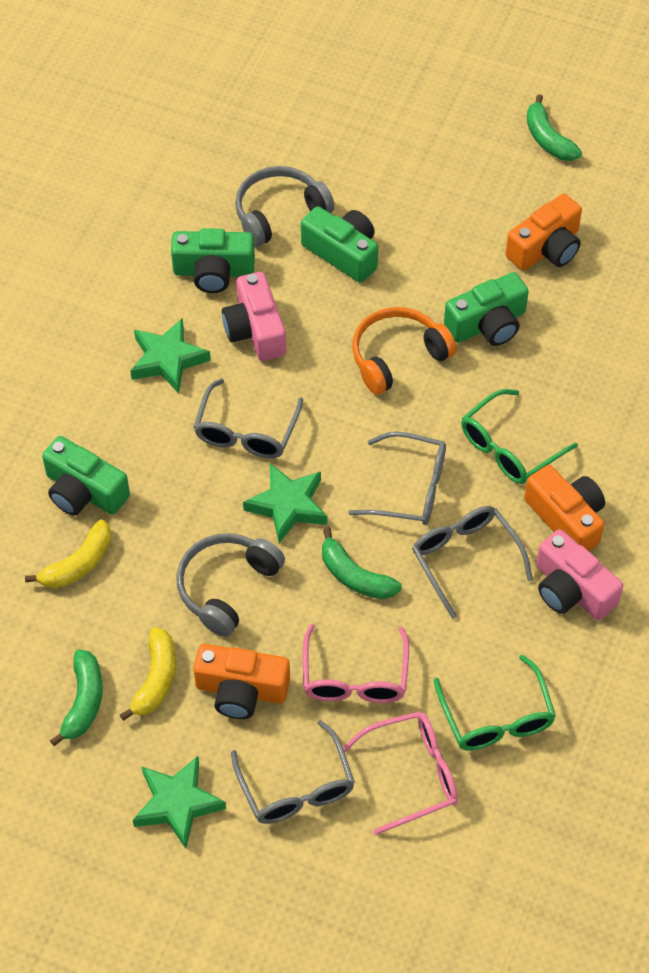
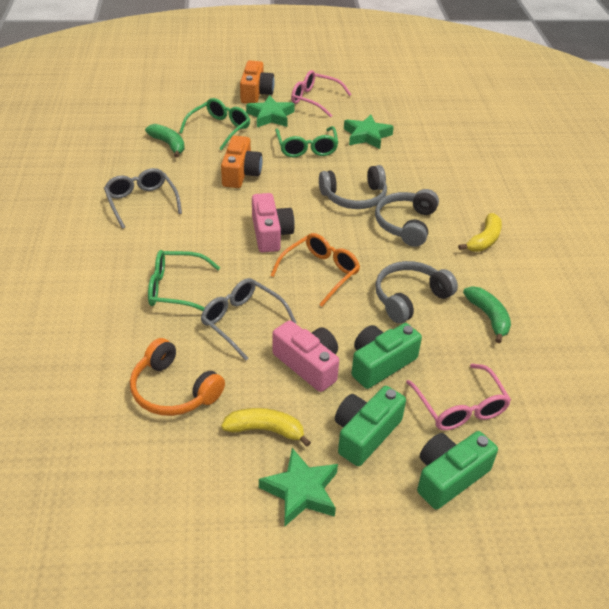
green banana: [50,649,103,746] [322,527,402,599] [527,94,582,161] = 3 -> [145,124,185,158] [463,286,511,343] = 2
green camera: [42,436,130,516] [171,228,255,293] [301,206,378,283] [444,272,529,346] = 4 -> [335,386,406,466] [351,323,422,389] [417,431,498,510] = 3
green glasses: [433,655,556,750] [461,389,578,484] = 2 -> [148,250,220,311] [179,98,250,150] [275,126,338,157] = 3
grey glasses: [194,379,303,458] [231,720,355,824] [348,431,446,525] [412,506,533,619] = 4 -> [104,168,182,229] [201,278,297,361] = 2
grey headphones: [176,533,285,637] [235,166,334,247] = 2 -> [319,165,387,209] [375,189,439,247] [375,261,458,323] = 3
orange camera: [194,644,290,719] [505,194,582,271] [524,465,605,551] = 3 -> [221,136,262,188] [240,61,275,104] = 2
orange glasses: none = 0 -> [270,233,360,307] = 1

